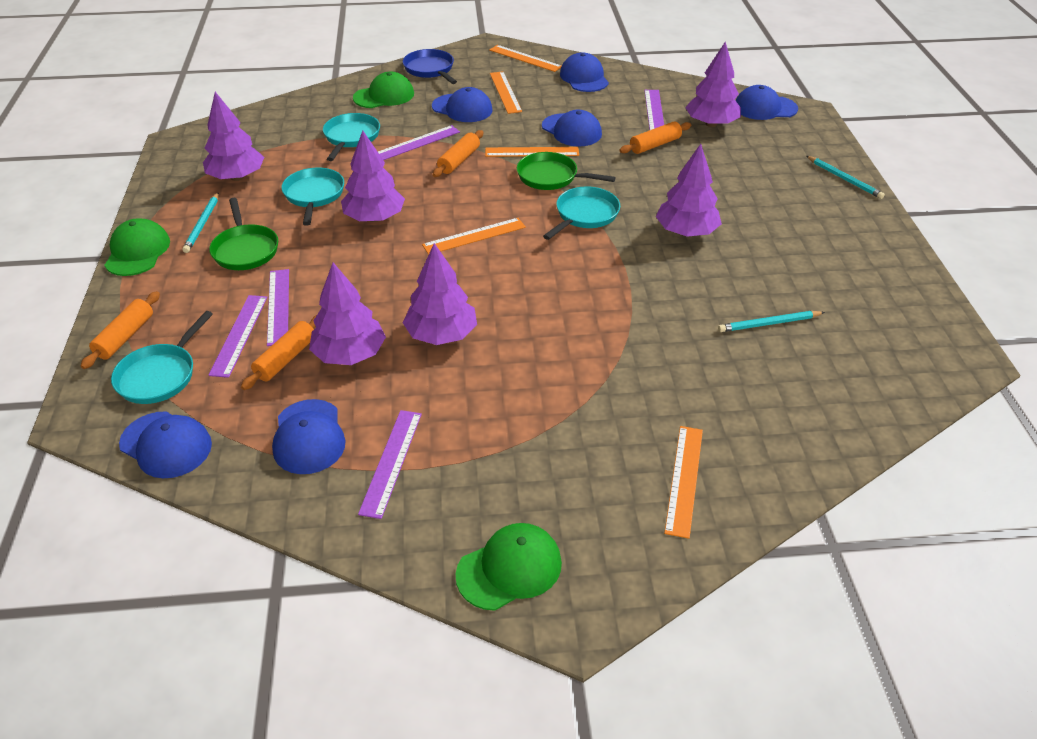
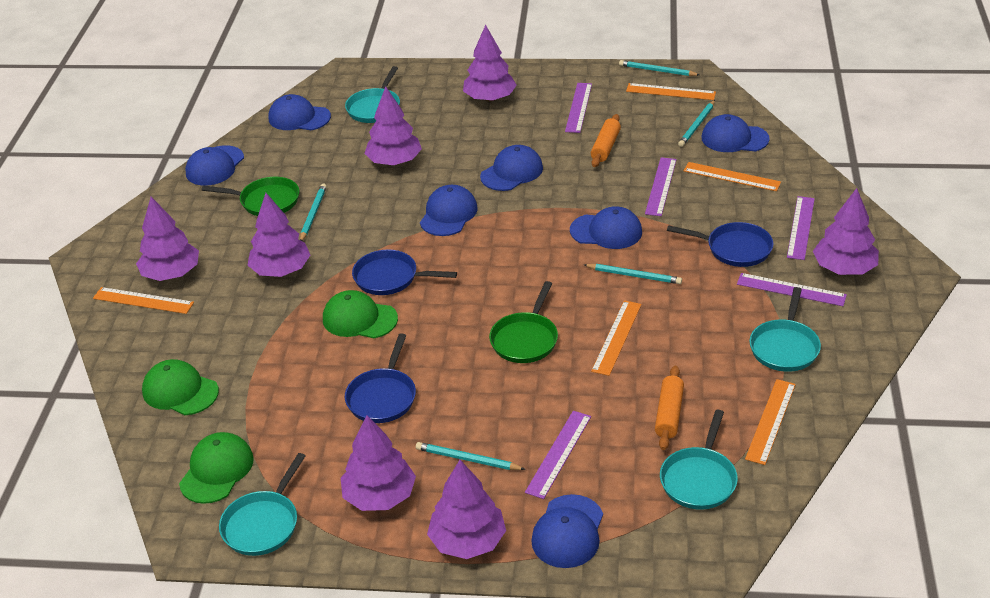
blue cap: [119,411,212,478] [272,399,346,474] [432,87,493,122] [542,110,602,147] [560,52,609,92] [735,85,798,120] = 6 -> [185,145,244,185] [269,94,331,130] [420,185,478,236] [480,145,543,191] [531,494,603,568] [570,206,642,249] [701,114,770,152] = 7
blue pan: [403,49,457,84] = 1 -> [345,333,416,423] [352,250,457,295] [667,222,774,267] = 3
orange rolling pin: [80,291,160,369] [241,315,317,390] [433,130,483,177] [619,121,691,154] = 4 -> [591,114,621,167] [655,366,684,450] = 2
purple tree: [203,92,264,181] [309,263,386,365] [341,131,405,222] [403,243,477,345] [656,144,722,237] [685,42,741,127] = 6 -> [136,197,199,281] [248,193,310,277] [341,415,416,511] [365,86,422,165] [427,460,506,559] [463,25,517,102] [813,188,879,275] = 7
turquoise pencil: [182,192,219,253] [718,311,825,332] [807,156,885,199] = 3 -> [300,184,327,241] [416,442,526,470] [584,264,682,284] [619,60,700,76] [678,100,715,147] = 5

